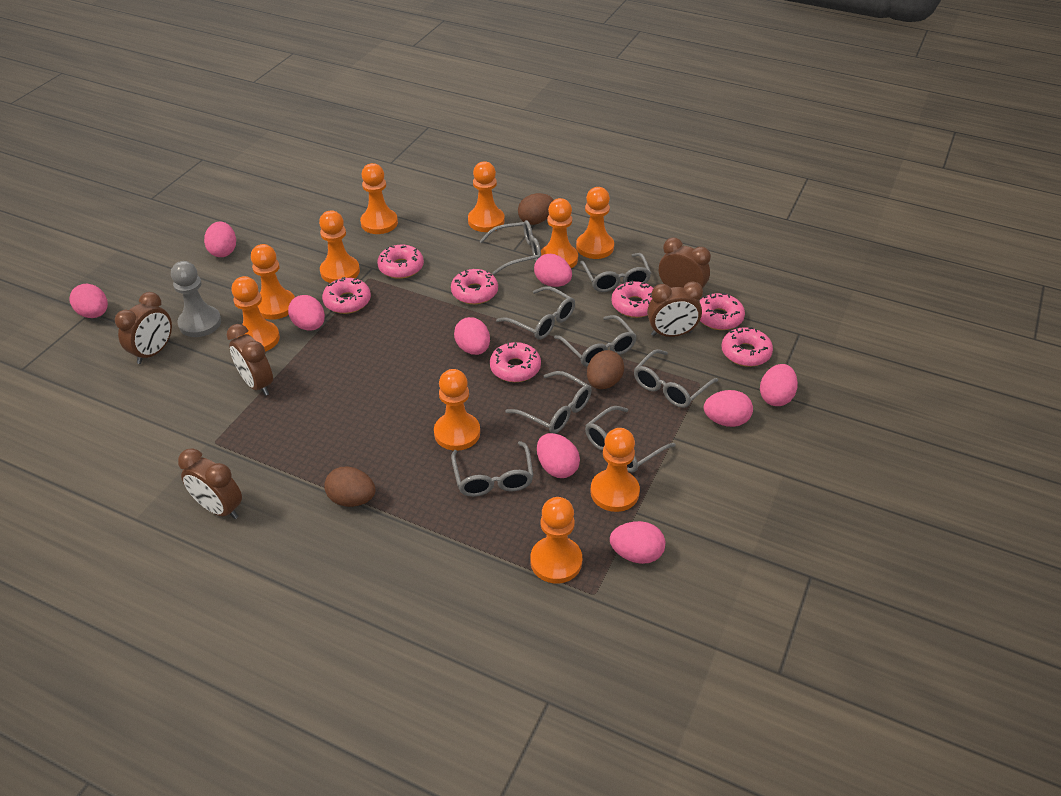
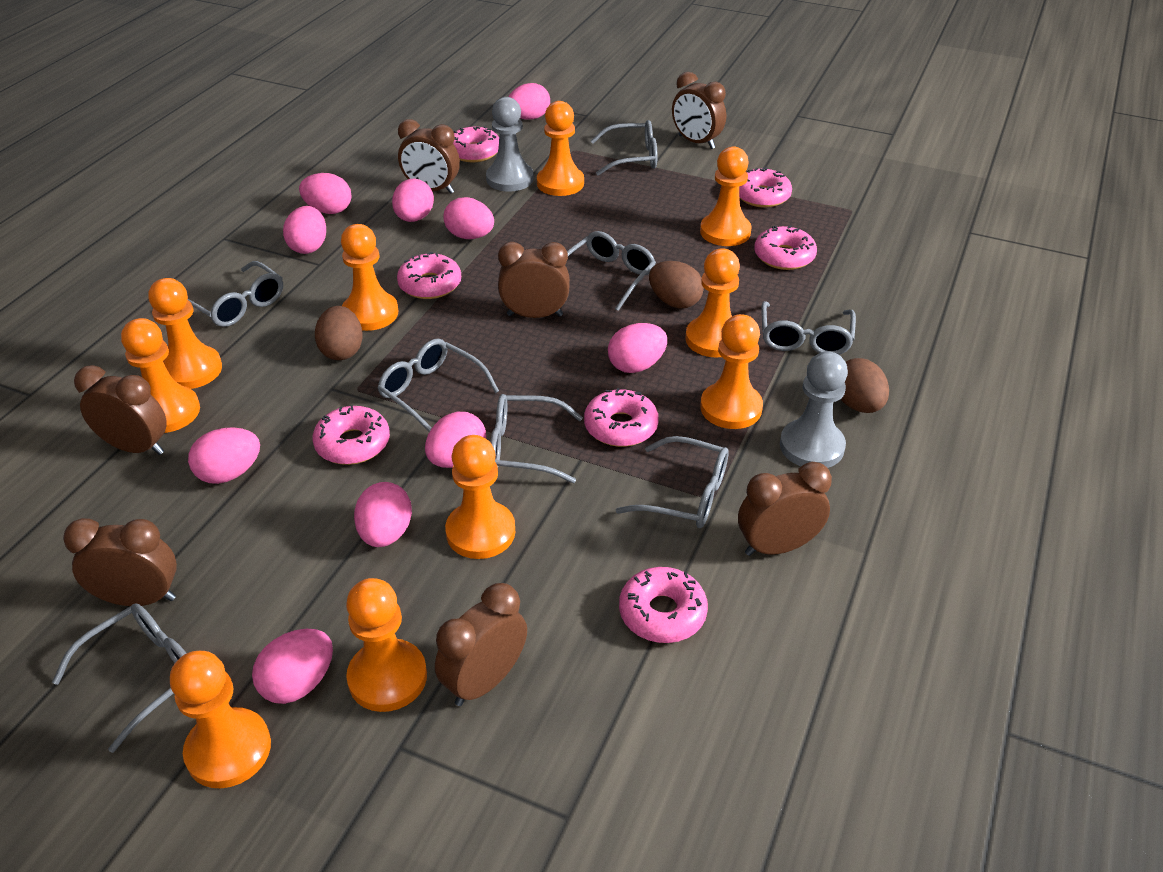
brown clock: [115,292,172,364] [178,448,242,519] [227,324,273,396] [647,281,703,337] [659,238,711,289] = 5 -> [63,518,177,606] [74,365,167,455] [398,119,460,194] [435,583,527,706] [498,242,570,318] [672,72,726,149] [738,462,832,556] = 7
grey pawn: [171,261,221,337] = 1 -> [486,97,534,192] [780,351,848,468] = 2
pink egg: [69,284,108,318] [204,222,236,257] [288,295,325,331] [454,317,490,355] [534,254,572,287] [537,433,580,478] [610,521,665,564] [704,390,753,427] [760,364,798,406] = 9 -> [188,427,260,484] [252,629,333,704] [283,206,326,254] [299,173,351,214] [354,482,412,547] [392,179,434,222] [425,412,486,468] [443,197,494,239] [509,83,550,120] [608,323,667,373] = 10

